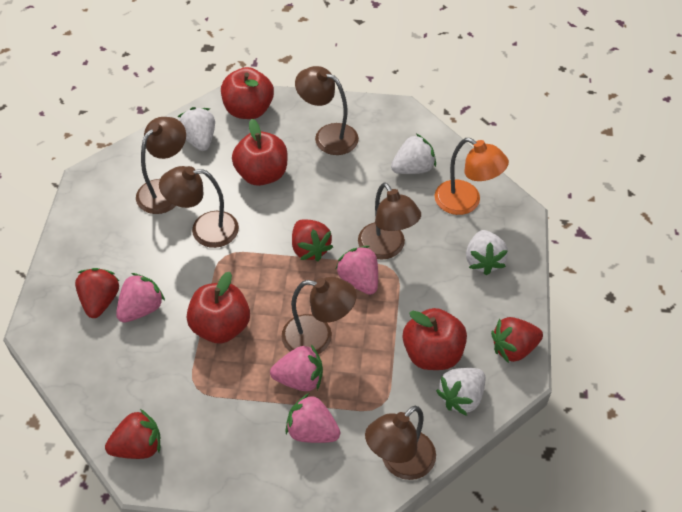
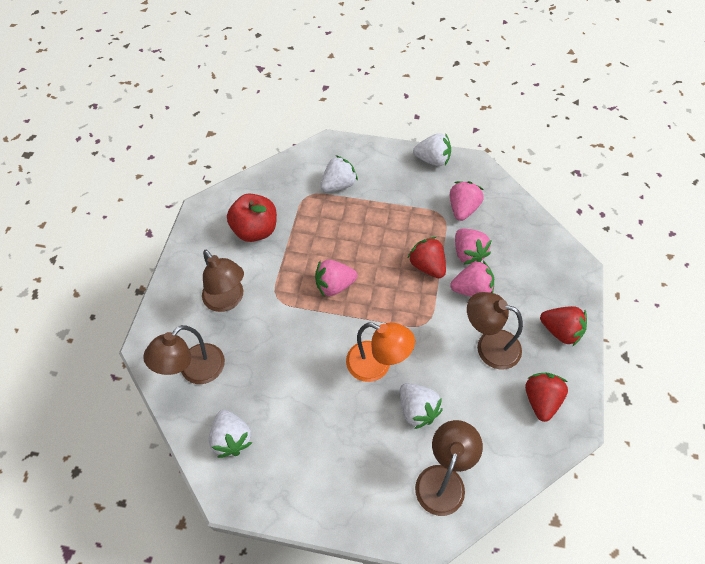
brown lamp: [136,117,186,214] [159,166,239,248] [282,277,357,354] [295,66,359,155] [358,182,421,259] [365,406,436,480] = 6 -> [143,325,225,384] [202,250,244,312] [415,420,483,516] [467,292,523,370] = 4
red apple: [187,272,250,343] [221,67,274,119] [232,119,287,186] [403,308,467,370] = 4 -> [227,193,277,242] = 1
red strawberry: [75,268,119,318] [105,409,160,459] [292,219,333,261] [491,317,543,363] = 4 -> [408,237,446,278] [525,373,568,422] [540,306,587,347] = 3

